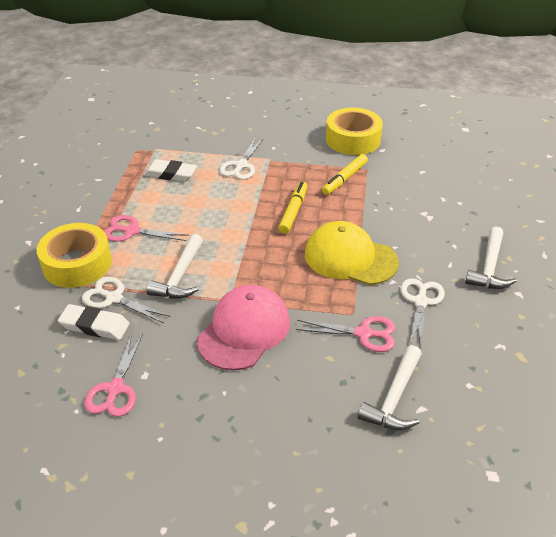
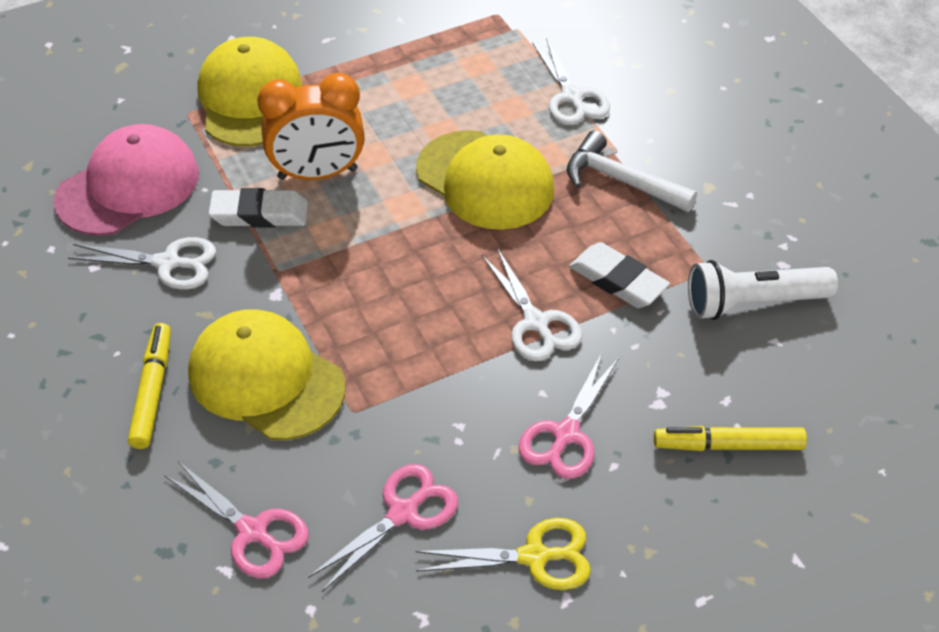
orange clock: none = 0 -> [257,73,365,180] = 1
white flashlight: none = 0 -> [688,260,838,320] = 1
white hammer: [147,234,203,299] [358,345,422,430] [465,226,517,289] = 3 -> [567,130,697,212] = 1
yellow cap: [305,221,399,285] = 1 -> [188,309,345,440] [197,37,302,147] [416,130,554,230] = 3
yellow scissors: none = 0 -> [415,518,591,590] = 1
yellow tape: [37,223,112,288] [326,108,383,155] = 2 -> none = 0

